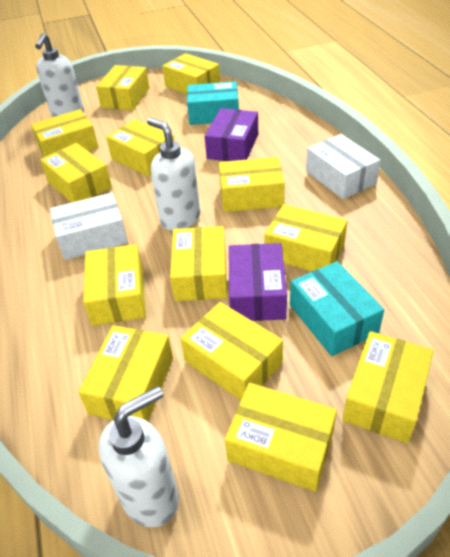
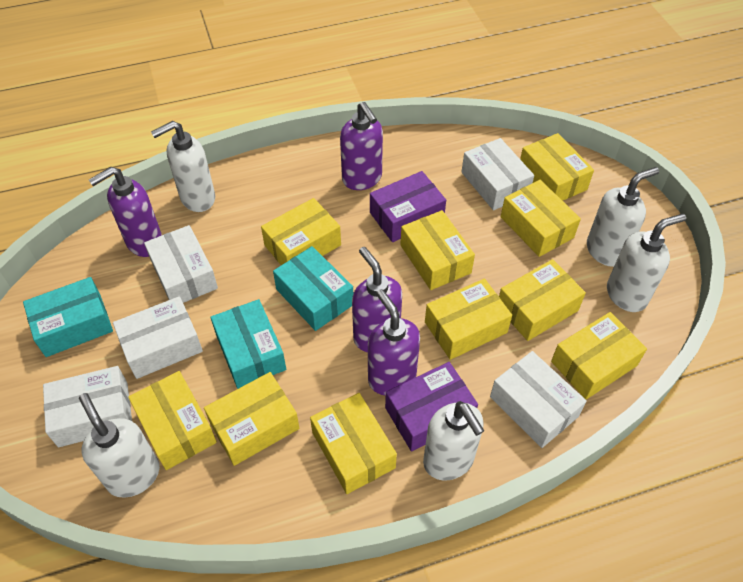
purple soap dispenser: none = 0 -> [89,167,162,257] [340,102,383,190] [352,247,402,352] [368,289,420,396] = 4
turquoise box: [187,81,239,125] [290,261,384,356] = 2 -> [23,277,113,357] [211,299,286,389] [273,246,353,331] = 3
white box: [50,193,128,260] [306,134,381,199] = 2 -> [43,366,132,447] [113,296,203,379] [144,225,218,303] [462,138,534,210] [490,351,587,448] = 5
white soap dispenser: [35,33,84,117] [99,386,179,527] [147,118,201,231] = 3 -> [79,393,160,497] [151,121,215,212] [423,401,484,481] [587,167,659,267] [607,214,686,312] = 5
yellow box: [31,109,98,157] [40,143,112,203] [78,325,173,422] [83,244,146,326] [96,65,150,110] [106,119,174,177] [162,53,220,94] [170,226,227,301] [180,302,283,400] [219,157,285,212] [225,383,337,492] [264,204,348,271] [342,331,434,444] = 13 -> [128,371,217,470] [204,372,299,466] [261,198,341,265] [310,393,397,494] [400,210,475,290] [425,279,512,360] [499,259,586,341] [501,180,581,257] [520,133,594,201] [551,312,647,400] = 10

